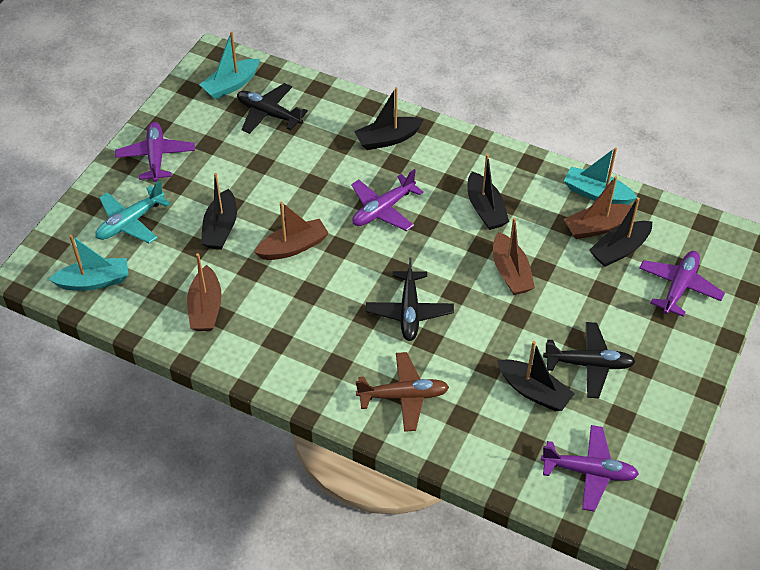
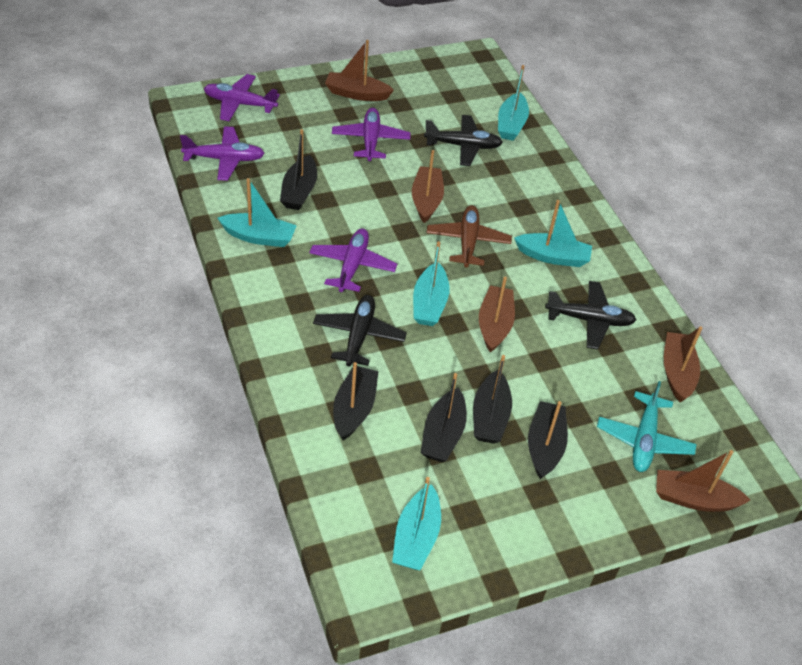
brown boat: [187,253,222,331] [254,202,329,260] [493,218,535,295] [564,176,632,239] = 4 -> [325,40,394,101] [412,150,444,223] [479,277,515,352] [656,450,750,512] [664,326,702,402] = 5
turquoise boat: [49,235,128,291] [199,32,260,100] [564,147,637,205] = 3 -> [218,178,297,247] [392,477,441,570] [413,241,450,326] [498,65,529,141] [514,200,592,267] = 5

